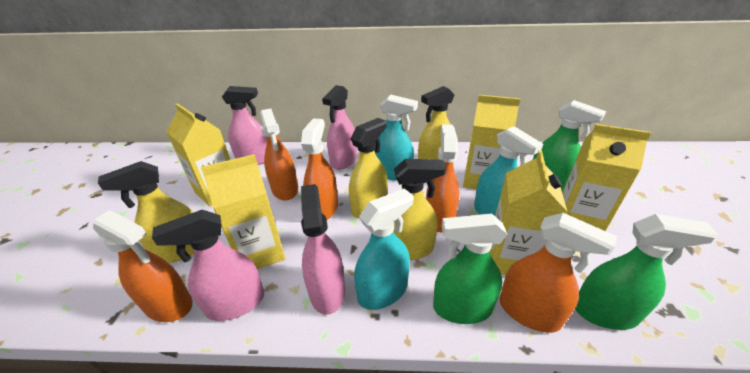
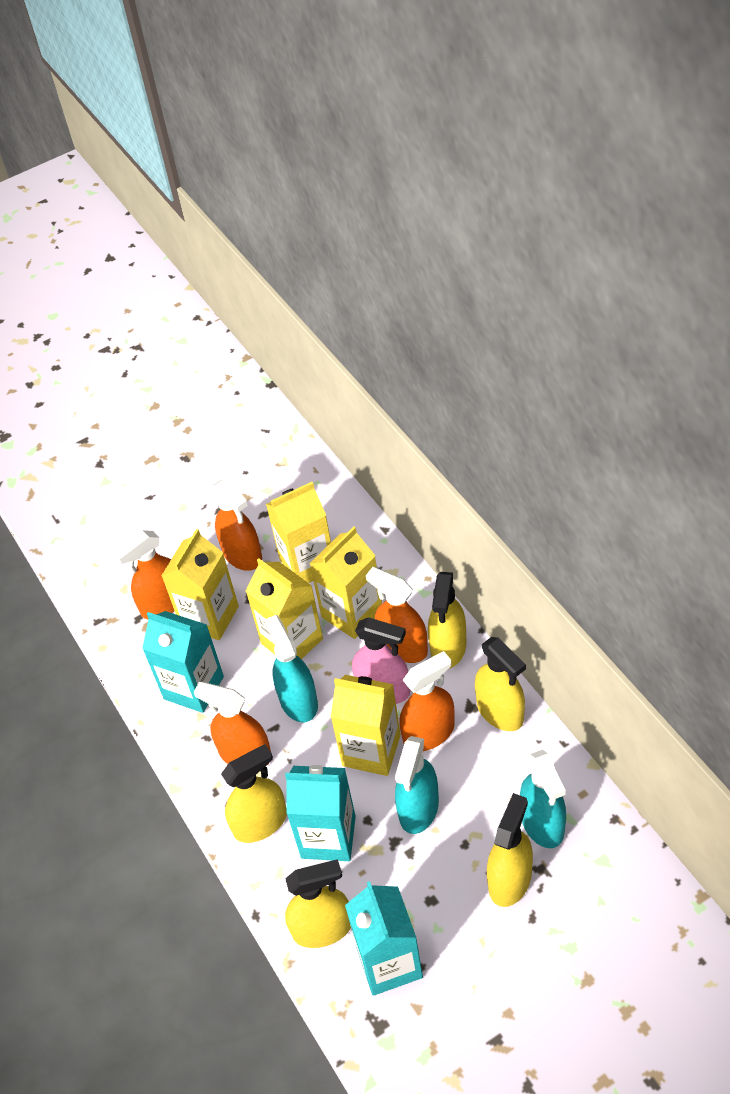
green spray bottle: [433,214,508,324] [533,100,606,192] [575,214,718,330] = 3 -> none = 0
pink spray bottle: [152,210,264,321] [222,86,267,165] [301,184,345,315] [322,85,357,170] = 4 -> [352,617,410,704] = 1
turquoise carton: none = 0 -> [142,611,224,713] [285,765,356,861] [345,881,423,996] = 3
yellow spray bottle: [98,161,194,263] [349,118,388,219] [393,159,446,260] [418,86,454,160] = 4 -> [221,744,287,843] [285,859,351,948] [428,572,466,668] [475,637,526,731] [487,793,533,907] = 5

